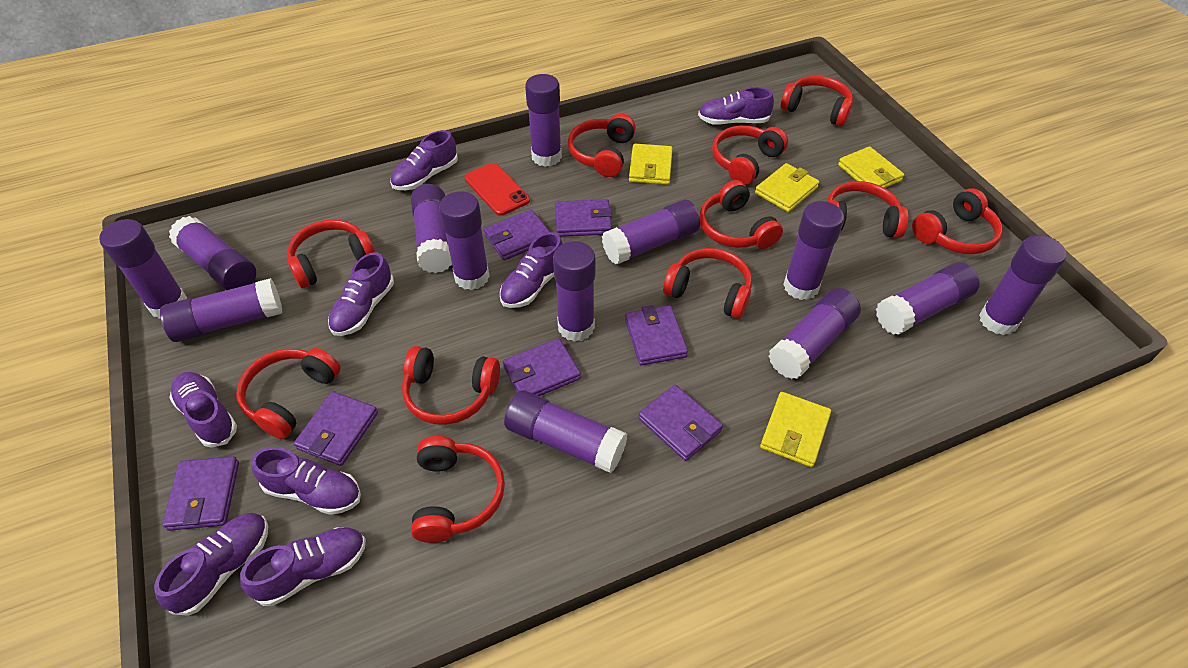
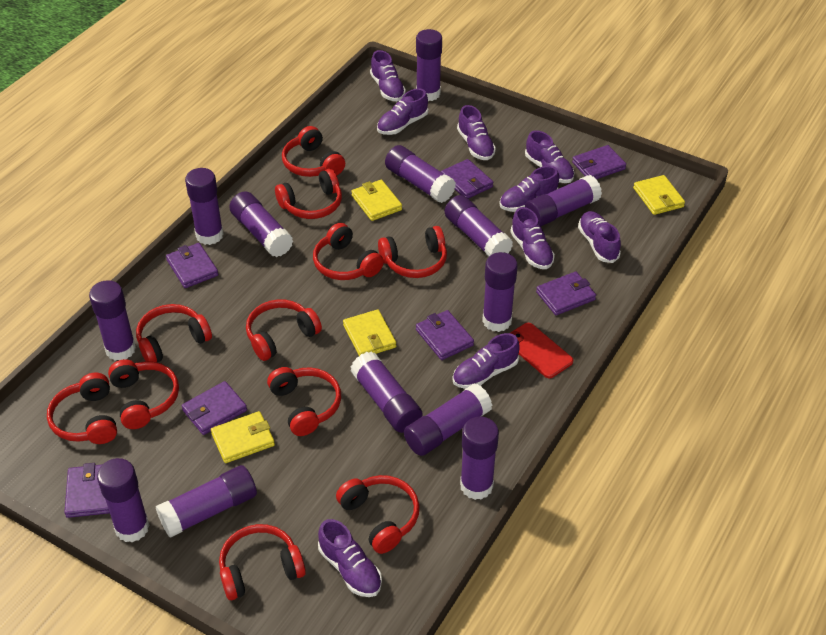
purple shoe: [154,513,269,616] [169,372,237,448] [240,527,366,606] [251,447,361,515] [328,252,394,336] [390,130,458,190] [500,232,563,308] [698,87,774,125] = 8 -> [318,519,382,597] [370,50,406,101] [377,88,428,135] [452,333,519,389] [457,105,496,160] [499,166,559,212] [510,207,555,269] [525,130,575,183] [578,211,621,263] = 9

